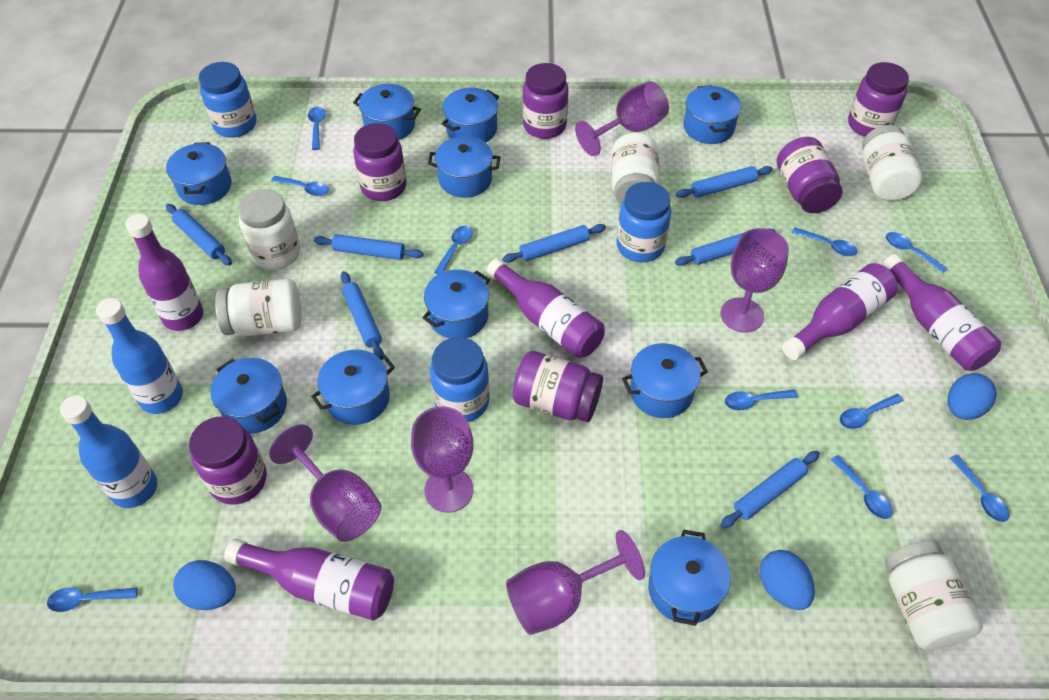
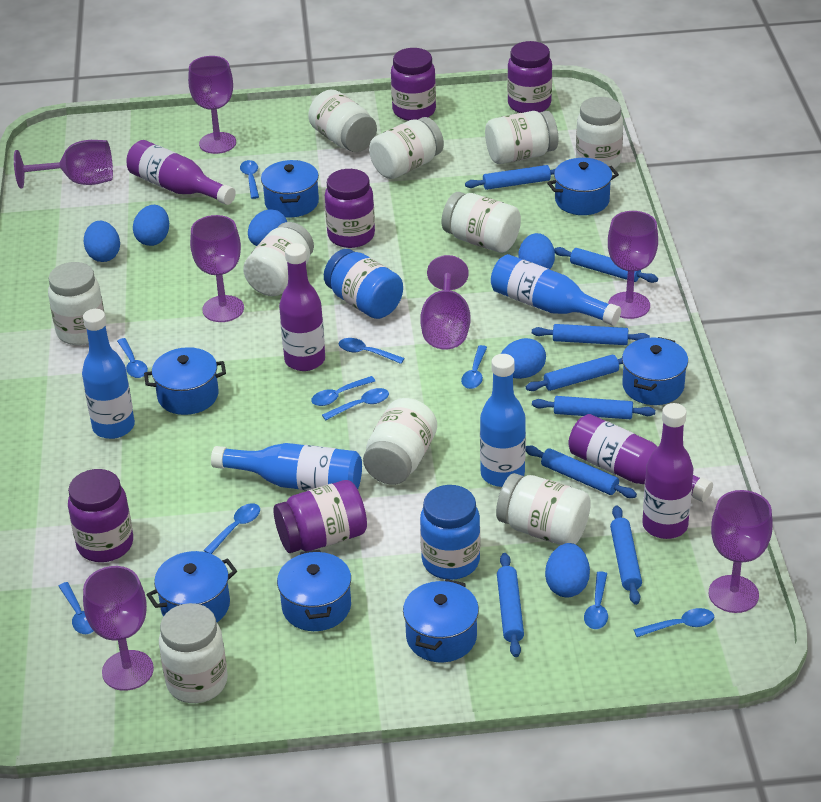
blue bottle: [60,395,157,508] [96,298,183,414] = 2 -> [82,309,135,439] [211,443,362,491] [480,354,526,487] [491,254,621,326] = 4
blue egg: [173,560,236,610] [759,550,815,610] [948,373,997,420] = 3 -> [84,221,120,262] [133,205,169,246] [248,209,287,246] [501,338,546,379] [518,233,555,269] [545,543,590,597] = 6
blue jar: [199,62,256,138] [430,337,490,422] [616,182,671,262] = 3 -> [324,249,403,319] [420,485,480,580] = 2
blue pot: [166,142,232,205] [211,358,287,434] [311,349,395,425] [353,84,421,140] [423,269,490,339] [428,136,500,198] [441,88,499,143] [622,343,708,418] [648,529,731,626] [683,85,741,144] = 10 -> [144,347,226,415] [146,551,237,622] [261,160,319,217] [277,550,351,631] [403,579,479,662] [547,158,619,215] [622,337,688,405] = 7
blue rolling pin: [166,204,232,266] [314,234,424,260] [341,271,384,357] [502,224,606,263] [675,229,776,266] [676,166,773,198] [720,451,820,528] = 7 -> [465,165,555,190] [497,553,524,657] [526,355,623,391] [526,446,637,498] [532,324,650,345] [532,396,655,419] [554,247,658,283] [610,505,642,605] = 8
purple bottle: [125,214,203,331] [224,538,394,621] [486,258,605,358] [782,263,898,360] [882,254,1001,371] = 5 -> [126,140,236,205] [279,243,325,371] [568,414,713,502] [642,403,693,539] = 4
purple goblet: [269,424,381,542] [411,406,474,513] [506,530,645,635] [575,81,669,156] [720,228,789,332] = 5 -> [14,140,113,189] [83,566,154,691] [188,56,236,154] [190,215,244,322] [420,255,471,349] [608,211,658,319] [709,490,773,613] = 7
purple jar: [189,416,267,505] [353,123,407,201] [513,351,603,422] [523,63,568,139] [777,137,842,213] [848,62,909,137] = 6 -> [68,469,133,562] [274,480,367,553] [325,169,375,248] [391,48,436,121] [507,41,552,113] = 5
white jar: [215,279,301,337] [238,189,300,270] [611,133,660,205] [862,125,923,201] [885,540,983,650] = 5 -> [48,262,106,345] [159,603,228,703] [243,222,314,296] [308,90,377,152] [363,398,437,485] [369,117,444,179] [442,192,521,253] [485,111,558,164] [496,473,591,545] [576,97,623,169] = 10

